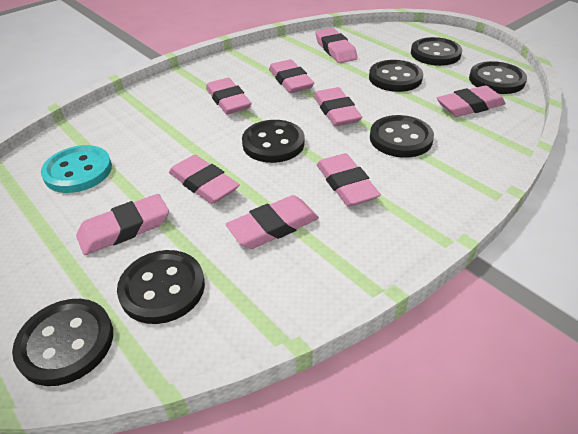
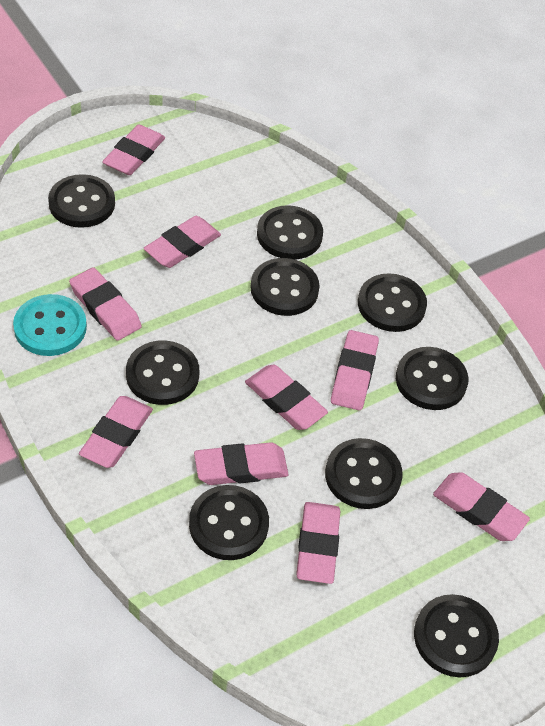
black button: [12,299,113,386] [117,250,205,324] [242,120,305,163] [369,60,423,92] [370,115,434,158] [411,37,462,66] [469,61,527,94] = 7 -> [48,174,115,228] [126,341,199,405] [189,485,269,560] [251,258,320,316] [257,205,323,259] [325,438,403,509] [358,273,427,332] [396,347,468,410] [414,594,499,677] = 9

